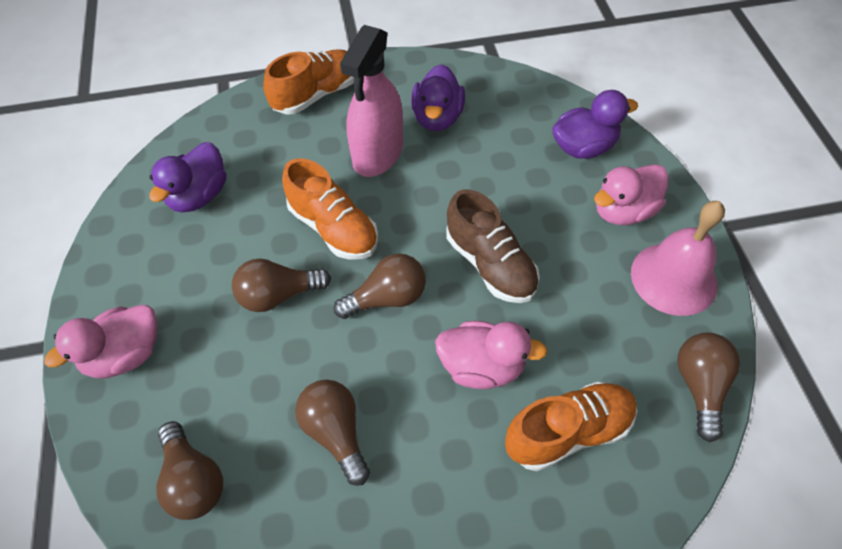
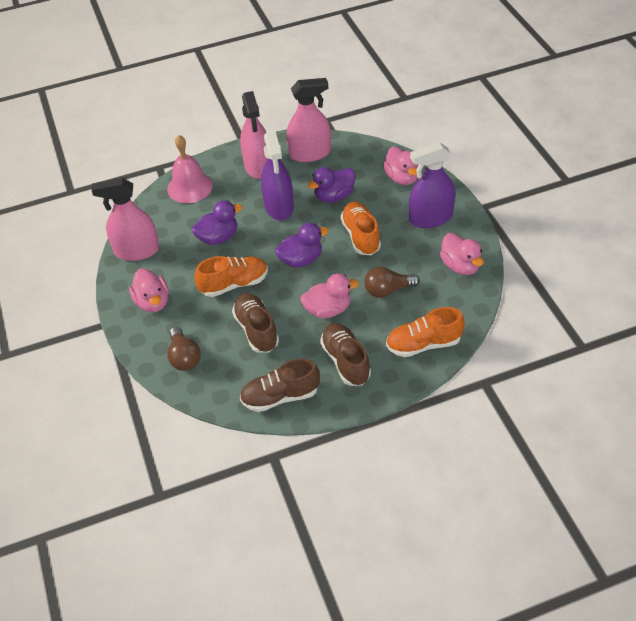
brown light bulb: [156,421,223,520] [232,258,331,312] [295,380,370,486] [334,253,426,319] [677,333,740,442] = 5 -> [167,327,201,371] [364,266,420,298] = 2
brown shoe: [446,189,540,303] = 1 -> [232,293,279,353] [240,358,320,412] [320,323,371,386] = 3
pink duck: [44,305,158,378] [435,321,547,389] [594,164,669,225] = 3 -> [129,268,169,313] [300,273,359,319] [383,146,419,185] [440,233,484,275] = 4
pink spray bottle: [340,25,403,177] = 1 -> [92,178,159,261] [240,91,267,179] [287,78,331,162] = 3
purple spray bottle: none = 0 -> [261,131,294,221] [409,142,455,228] = 2

